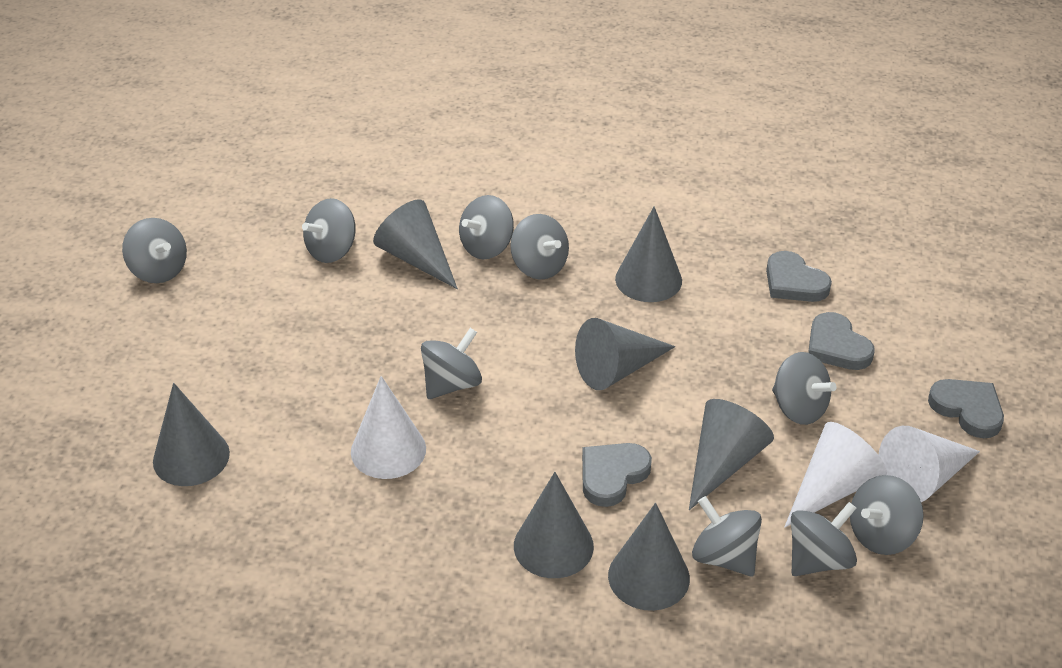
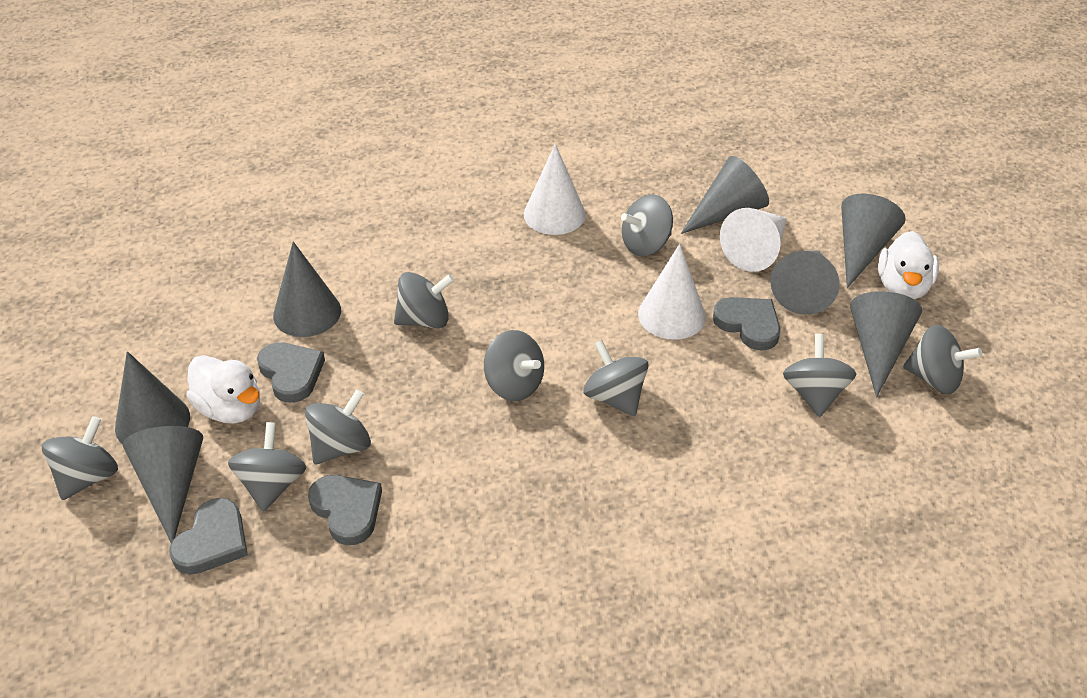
white duck: none = 0 -> [186,355,260,424] [878,231,939,299] = 2

